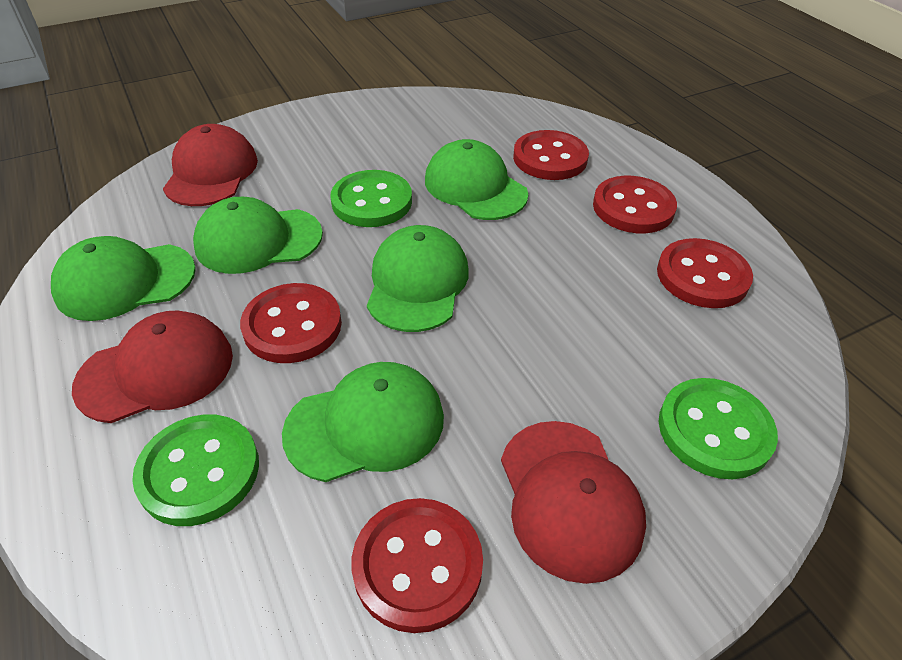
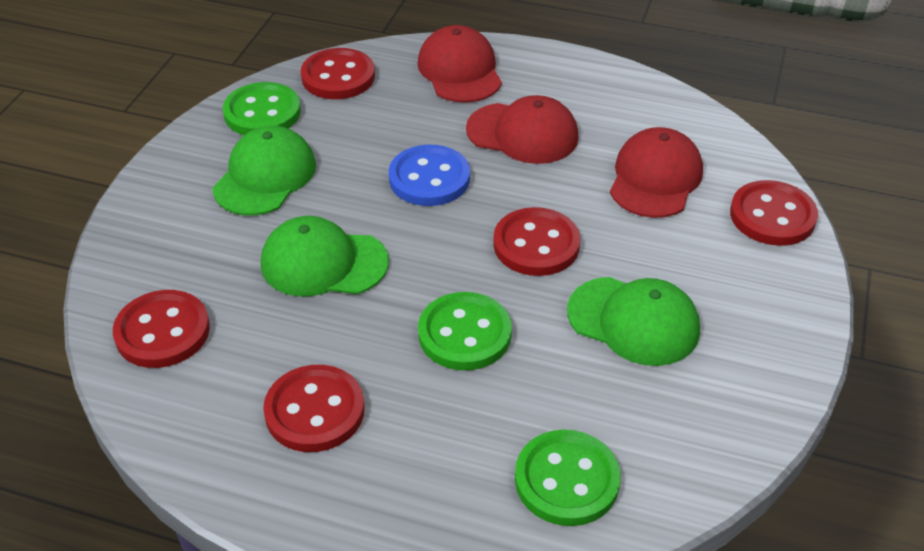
blue button: none = 0 -> [388,145,470,206] = 1
green cap: [51,236,196,321] [193,197,323,274] [282,362,444,482] [367,225,469,332] [425,139,528,220] = 5 -> [213,126,316,216] [261,216,389,297] [567,277,700,366] = 3

